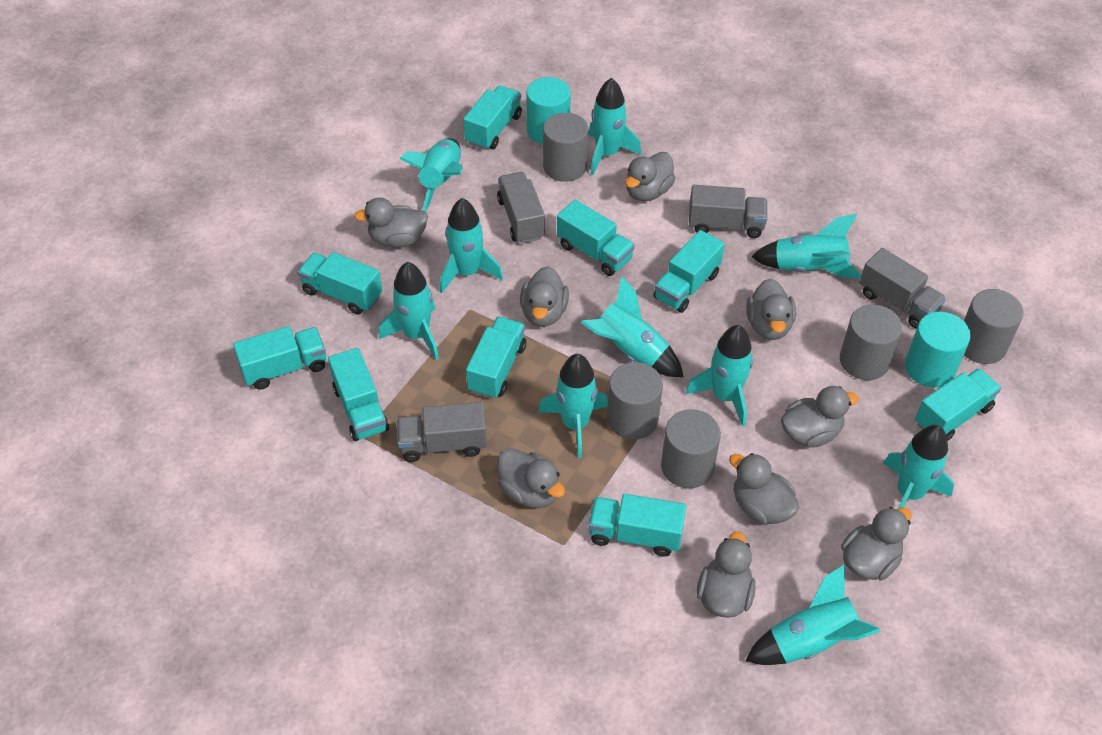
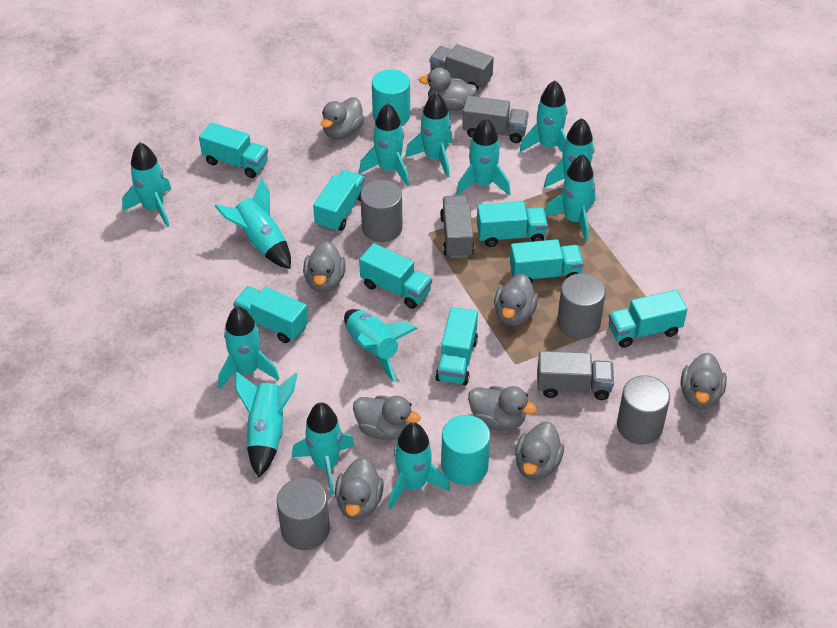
grey cylinder: [543,113,588,182] [607,362,663,440] [661,409,721,488] [840,305,902,380] [964,289,1024,364] = 5 -> [277,478,330,550] [360,180,402,242] [557,273,606,339] [617,375,670,444] = 4
turquoise rocket: [379,262,439,360] [399,138,463,212] [440,198,503,293] [538,354,608,458] [581,276,683,377] [588,78,641,175] [686,325,753,426] [745,564,881,665] [751,213,861,278] [883,425,954,508] = 10 -> [122,142,171,227] [215,178,291,269] [218,306,280,389] [235,371,298,478] [292,402,355,495] [344,309,418,382] [359,103,409,186] [388,423,450,510] [405,92,453,177] [456,118,511,196] [520,80,568,153] [544,118,596,201] [545,154,595,242] = 13
turquoise truck: [233,326,326,390] [298,252,382,315] [328,348,389,441] [463,85,522,150] [466,317,526,399] [557,200,635,276] [588,494,686,557] [653,230,725,313] [915,368,1001,441] = 9 -> [199,122,268,178] [233,286,308,343] [313,170,365,232] [359,243,432,309] [435,307,478,385] [477,201,548,247] [510,239,584,283] [608,290,687,348] = 8

